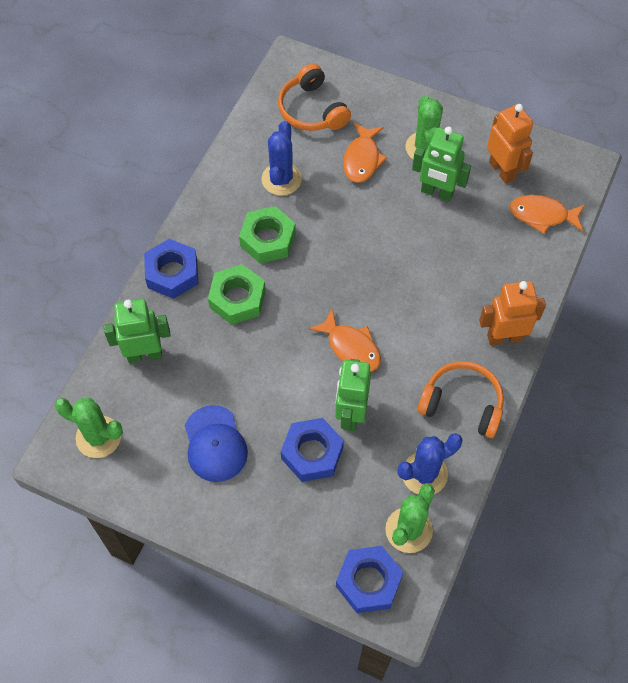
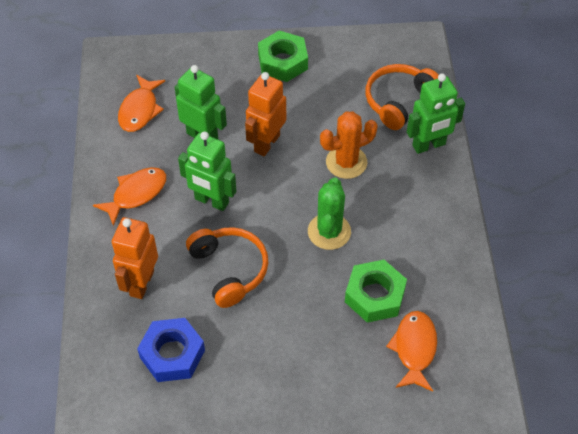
blue cactus: [262,121,302,196] [398,433,463,494] = 2 -> none = 0
blue cap: [185,405,248,482] = 1 -> none = 0
blue nut: [144,239,199,299] [281,418,344,482] [336,546,403,613] = 3 -> [137,318,205,382] = 1
green cactus: [55,398,123,458] [385,484,435,553] [405,96,443,159] = 3 -> [308,177,351,250] = 1
orange cactus: none = 0 -> [320,111,378,179] = 1

